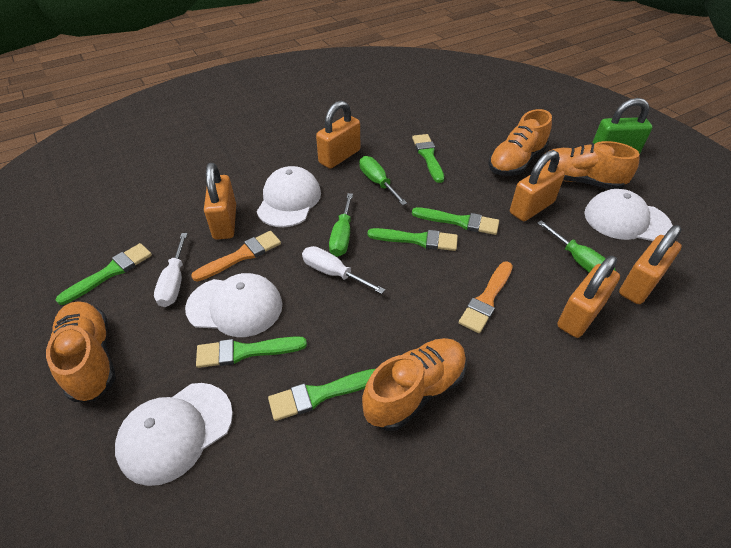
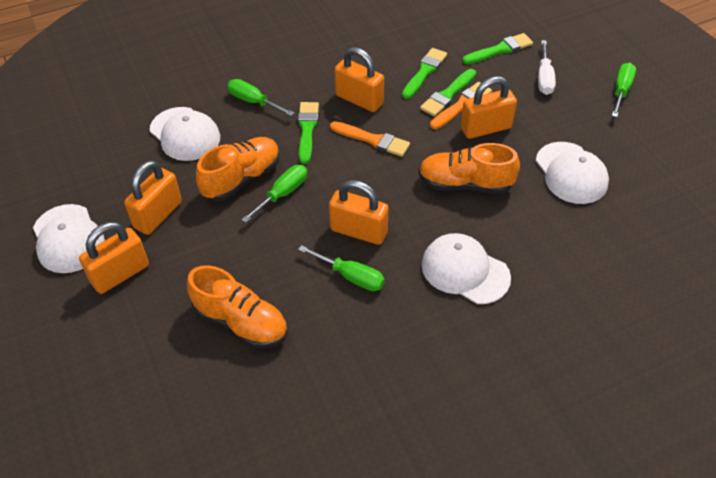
green brush: [56,243,152,305] [196,336,307,368] [268,369,375,421] [367,228,458,251] [412,134,444,183] [412,207,499,235] = 6 -> [298,102,319,164] [402,48,447,99] [420,69,476,117] [462,33,533,64] = 4
green padlock: [592,98,652,154] = 1 -> none = 0
green screwdriver: [329,193,353,257] [359,156,407,205] [537,220,616,273] = 3 -> [227,79,294,116] [241,165,307,223] [298,245,385,291] [612,63,636,117] = 4
orange shoe: [46,301,116,402] [362,338,467,431] [488,109,552,176] [544,141,640,189] = 4 -> [187,265,288,348] [196,137,280,201] [418,143,520,194] = 3
white screwdriver: [154,233,188,307] [302,246,385,294] = 2 -> [538,40,556,95] = 1

